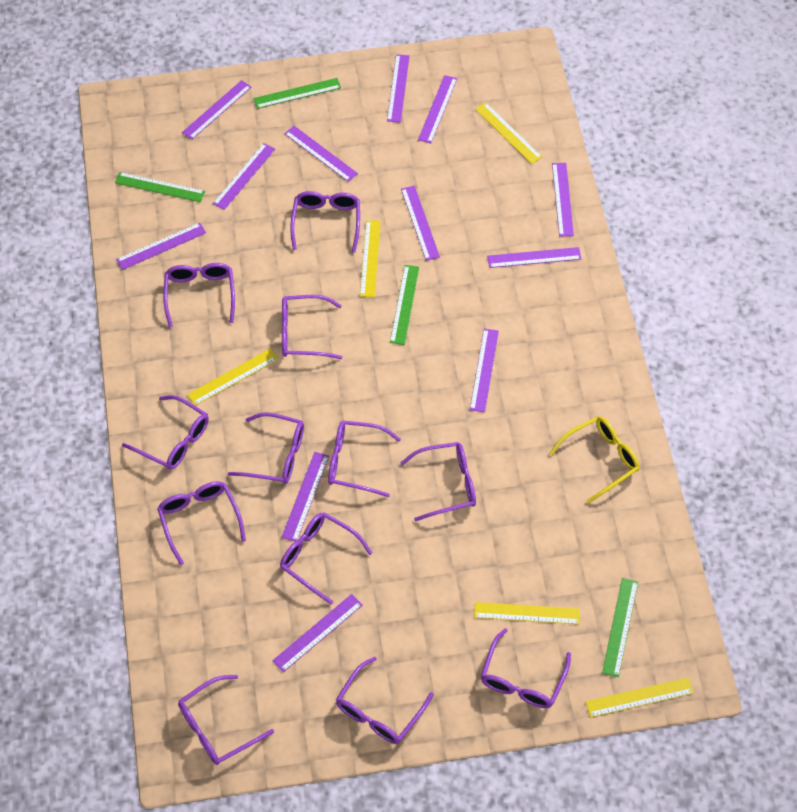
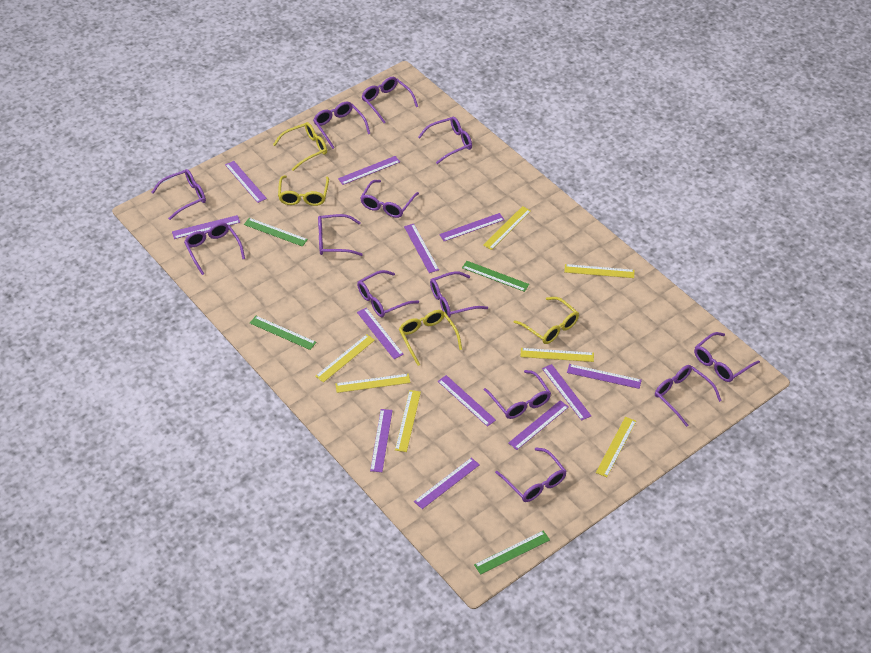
purple glasses: [122,395,209,470] [157,481,246,565] [163,263,235,328] [178,675,274,765] [228,412,304,484] [280,512,372,605] [282,295,343,359] [290,191,360,253] [328,421,401,497] [336,657,434,744] [400,442,476,521] [481,628,571,708] = 12 -> [151,169,206,220] [184,223,245,275] [313,102,370,149] [318,214,363,256] [357,270,419,317] [360,180,419,218] [361,77,418,123] [418,117,472,164] [430,271,488,318] [484,370,551,419] [495,448,567,502] [655,365,722,427] [694,332,760,382] = 13
yellow glasses: [549,416,640,503] = 1 -> [273,122,327,171] [278,175,329,206] [399,310,462,366] [513,297,579,344] = 4
yellow ruler: [187,348,278,406] [360,220,381,297] [474,602,580,624] [475,102,542,164] [586,678,694,717] = 5 -> [315,334,375,382] [335,374,410,393] [395,390,421,452] [483,206,531,250] [520,348,594,362] [564,264,635,278] [596,417,636,477] = 7

